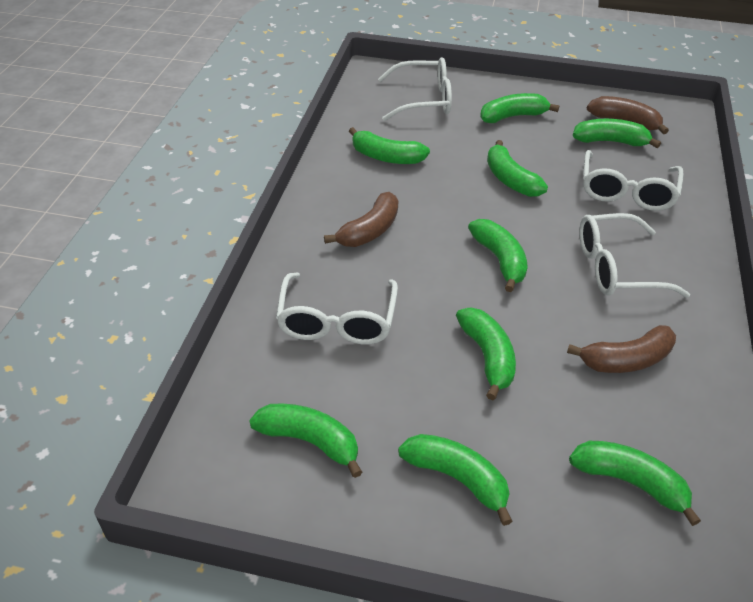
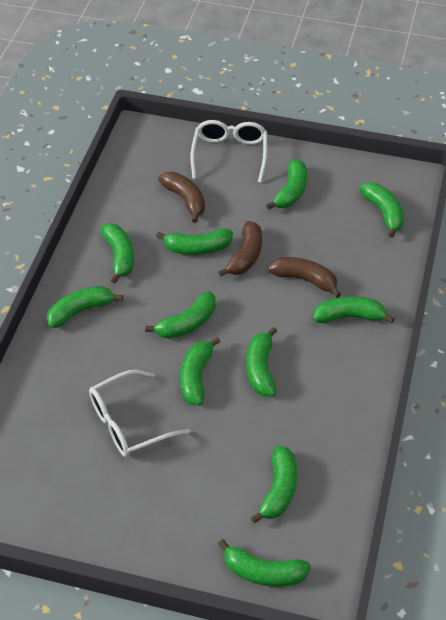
green banana: [249,404,362,478] [349,127,430,164] [398,434,512,526] [456,308,516,400] [468,219,528,292] [480,93,560,123] [487,140,548,197] [569,441,701,526] [573,119,661,148] = 9 -> [47,286,123,328] [100,223,134,283] [145,291,216,339] [156,228,233,255] [180,337,220,406] [218,539,311,587] [246,327,277,396] [251,446,297,523] [266,159,307,210] [313,297,395,323] [360,182,404,238] = 11
white glasses: [276,272,398,345] [378,57,452,121] [579,213,690,298] [583,150,684,211] = 4 -> [89,370,190,457] [191,120,267,183] = 2

